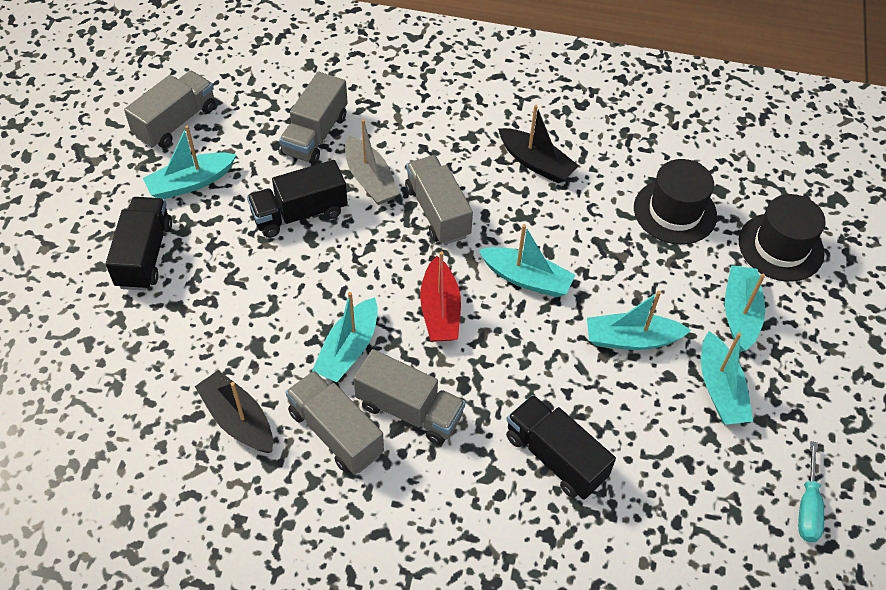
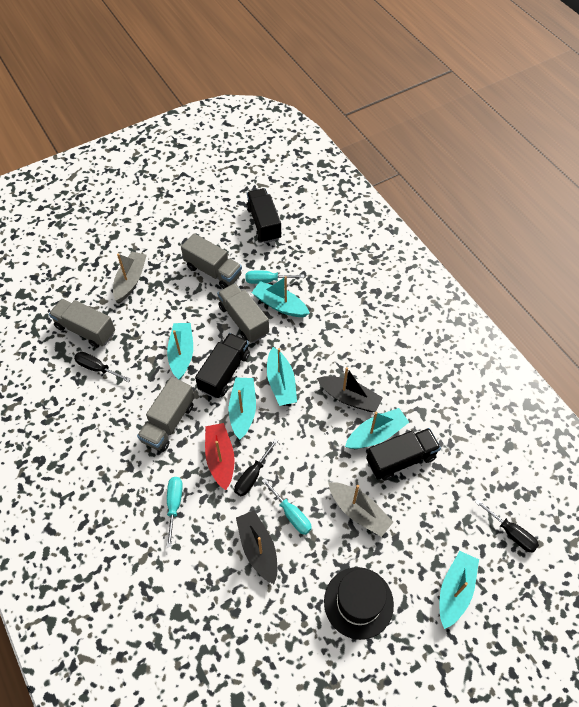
black hat: [634,159,717,245] [739,194,826,282] = 2 -> [324,567,394,640] = 1
black screwdriver: none = 0 -> [74,352,131,382] [234,439,278,496] [475,499,539,553] = 3
grey boat: [345,119,400,205] = 1 -> [113,252,147,302] [329,482,393,537] = 2
grey truck: [124,71,215,148] [279,72,348,165] [286,371,384,474] [353,349,466,445] [405,155,473,245] = 5 -> [49,299,115,348] [137,377,195,452] [181,233,242,289] [217,283,269,343] = 4
turquoise screwdriver: [798,441,824,542] = 1 -> [166,477,183,547] [246,271,304,284] [262,478,312,535] = 3

